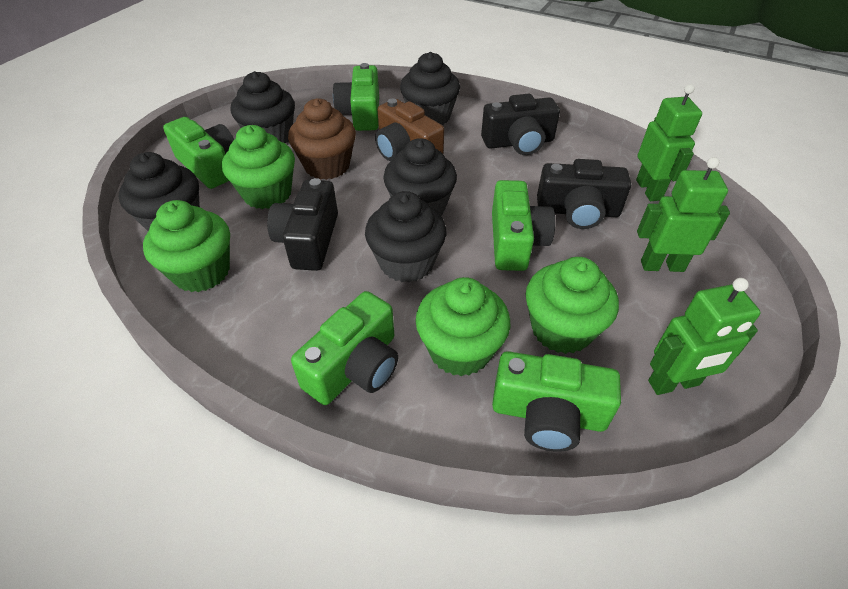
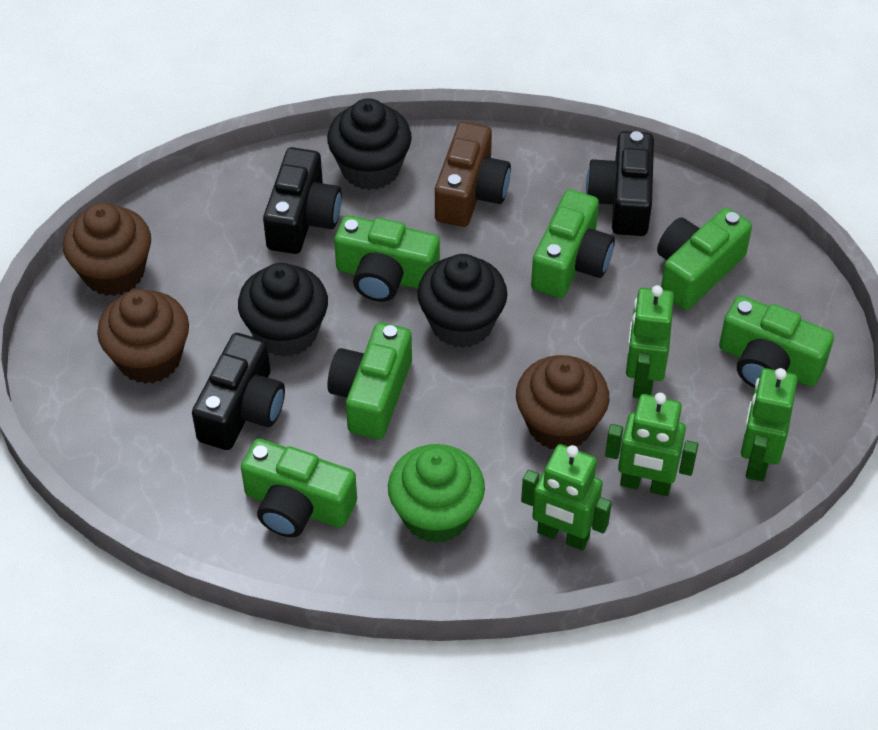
black cupcake: [119,152,200,231] [231,71,295,144] [365,191,446,282] [383,138,457,216] [400,52,460,125] = 5 -> [238,263,328,357] [327,98,412,190] [417,254,508,348] = 3
brown cupcake: [288,98,356,180] = 1 -> [63,203,151,296] [97,289,189,384] [516,355,609,449] = 3
green camera: [163,117,234,189] [291,291,398,405] [333,63,379,131] [492,180,555,271] [492,351,621,452] = 5 -> [241,439,357,538] [327,322,412,439] [334,215,440,302] [531,189,615,298] [657,208,752,310] [719,295,834,388] = 6
green cupcake: [143,200,230,292] [222,125,295,209] [415,277,510,376] [526,257,619,354] = 4 -> [388,444,485,543] = 1
green robot: [636,84,702,201] [637,157,730,272] [648,278,761,395] = 3 -> [521,444,612,550] [605,393,698,496] [626,285,674,398] [741,368,798,481] = 4

